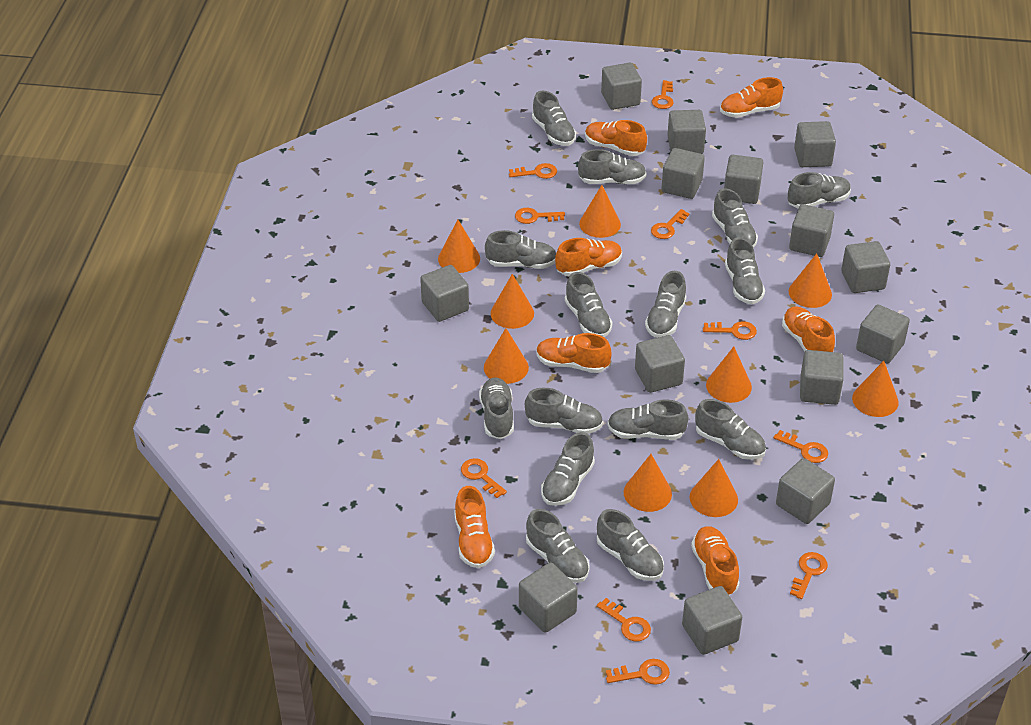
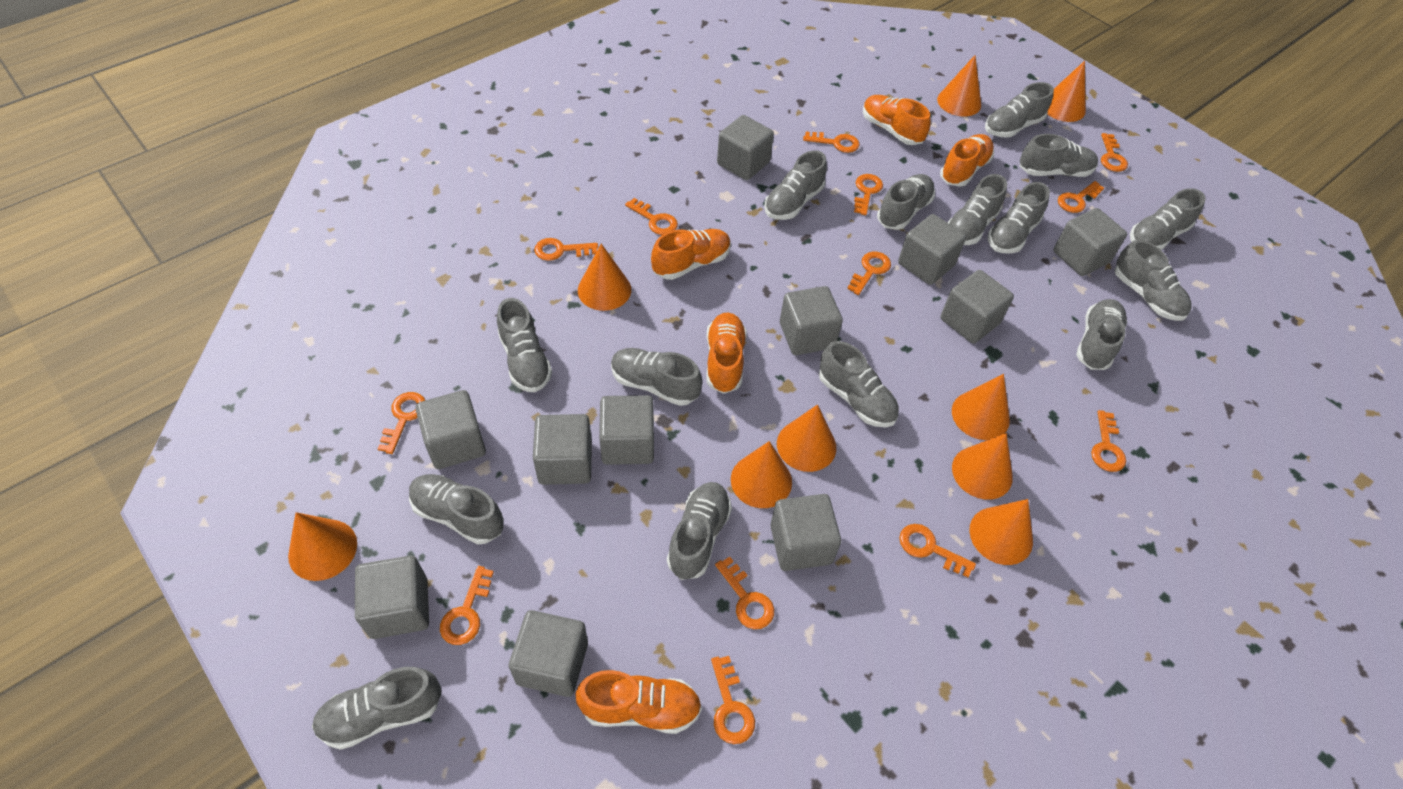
grey cube: [420,265,469,322] [519,562,578,633] [601,63,642,110] [635,335,685,393] [661,148,705,199] [667,110,706,154] [682,586,742,655] [724,155,763,204] [776,458,835,524] [789,204,834,257] [794,121,836,167] [800,350,844,405] [841,241,890,293] [856,305,910,364] = 14 -> [355,556,429,639] [415,390,486,469] [509,610,588,697] [533,414,592,485] [599,395,654,465] [717,115,774,180] [770,494,841,571] [780,286,843,355] [898,214,966,285] [940,270,1014,344] [1053,208,1127,276] = 11
orange key: [461,458,507,498] [509,163,557,179] [515,208,565,224] [597,598,651,641] [606,659,670,685] [651,209,689,239] [652,80,674,109] [703,321,757,340] [774,430,828,463] [790,552,828,599] = 10 -> [378,392,425,454] [440,566,494,645] [534,238,598,261] [625,198,678,235] [711,656,755,744] [715,557,774,629] [803,132,860,153] [847,252,891,295] [854,174,883,215] [899,524,976,577] [1058,181,1104,213] [1091,410,1126,472] [1101,133,1128,172] = 13
orange shoe: [454,486,495,568] [536,333,611,373] [555,238,622,276] [585,120,647,156] [691,526,740,595] [720,77,783,118] [782,306,835,352] = 7 -> [575,670,702,734] [651,229,731,280] [706,312,747,394] [863,95,931,145] [940,134,994,186] = 5

